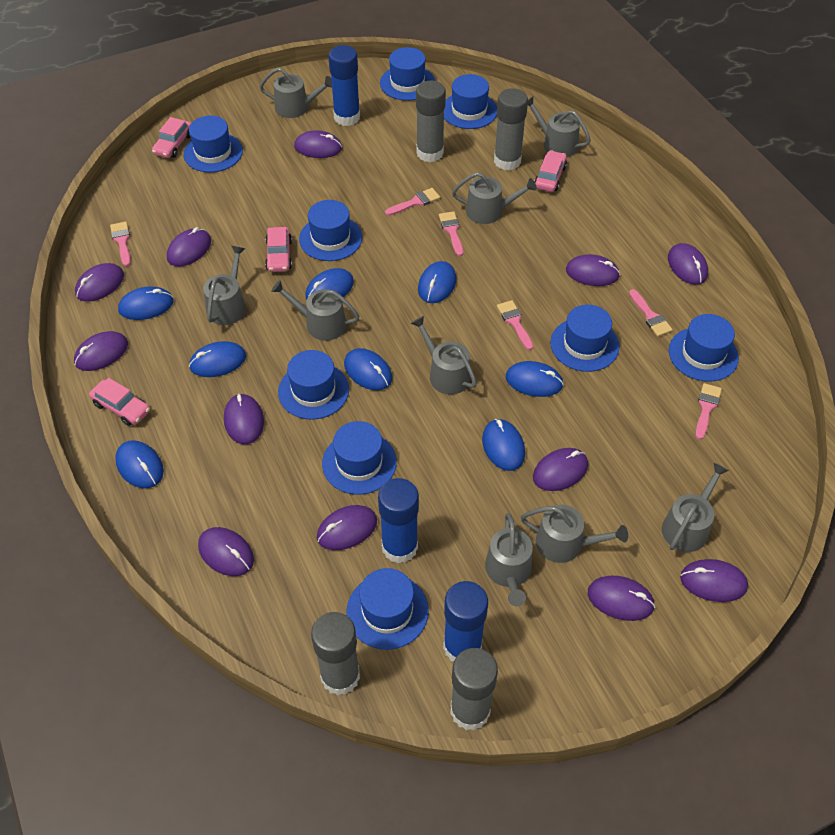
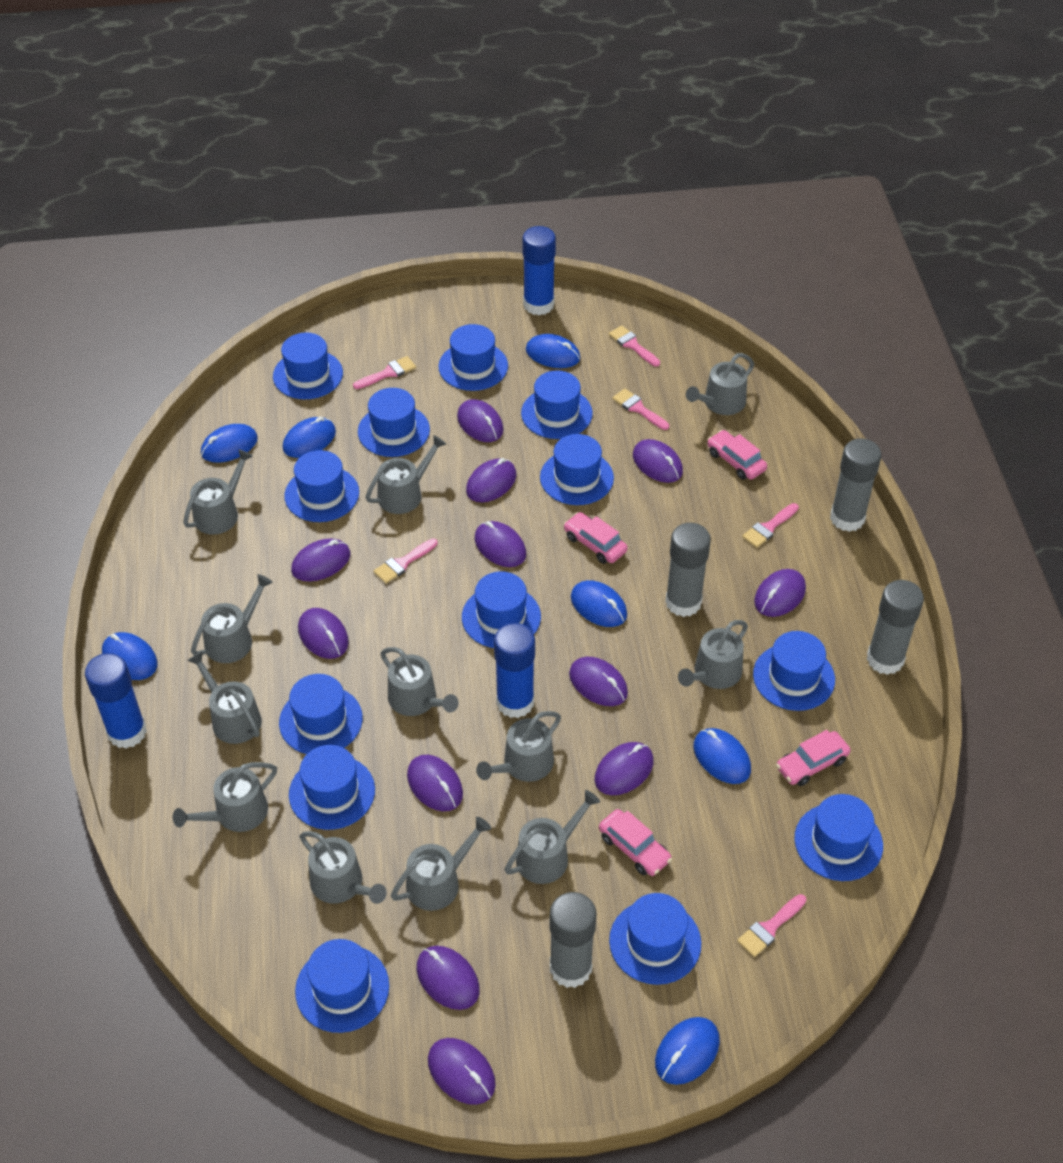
blue hat: [183,116,243,173] [278,350,349,420] [299,200,363,261] [322,421,397,495] [346,568,429,650] [380,47,435,101] [444,74,497,129] [550,305,619,372] [669,314,739,382] = 9 -> [273,332,343,399] [279,674,363,754] [284,450,359,522] [289,745,375,830] [295,939,389,1033] [358,388,430,457] [438,324,508,391] [462,571,541,648] [521,370,593,439] [540,434,614,505] [609,893,701,985] [753,631,835,711] [794,794,883,881] = 13
blue mouse: [115,440,164,488] [118,287,174,320] [189,341,246,377] [305,268,354,299] [344,348,392,390] [418,261,456,303] [482,419,525,471] [506,361,564,397] = 8 -> [102,632,157,680] [201,424,258,463] [283,416,336,458] [526,334,580,368] [571,580,627,627] [655,1017,720,1085] [694,728,751,784] = 7
grey watering can: [203,246,246,325] [259,68,332,118] [271,280,359,341] [411,316,477,395] [452,172,537,224] [485,513,533,606] [521,505,628,563] [528,96,591,157] [662,463,729,552] = 9 -> [173,762,277,832] [183,449,253,535] [187,651,262,744] [191,574,273,663] [299,831,386,904] [365,435,446,514] [380,647,459,716] [391,817,491,911] [476,711,561,782] [505,790,600,884] [678,620,748,689] [686,353,754,415] = 12

